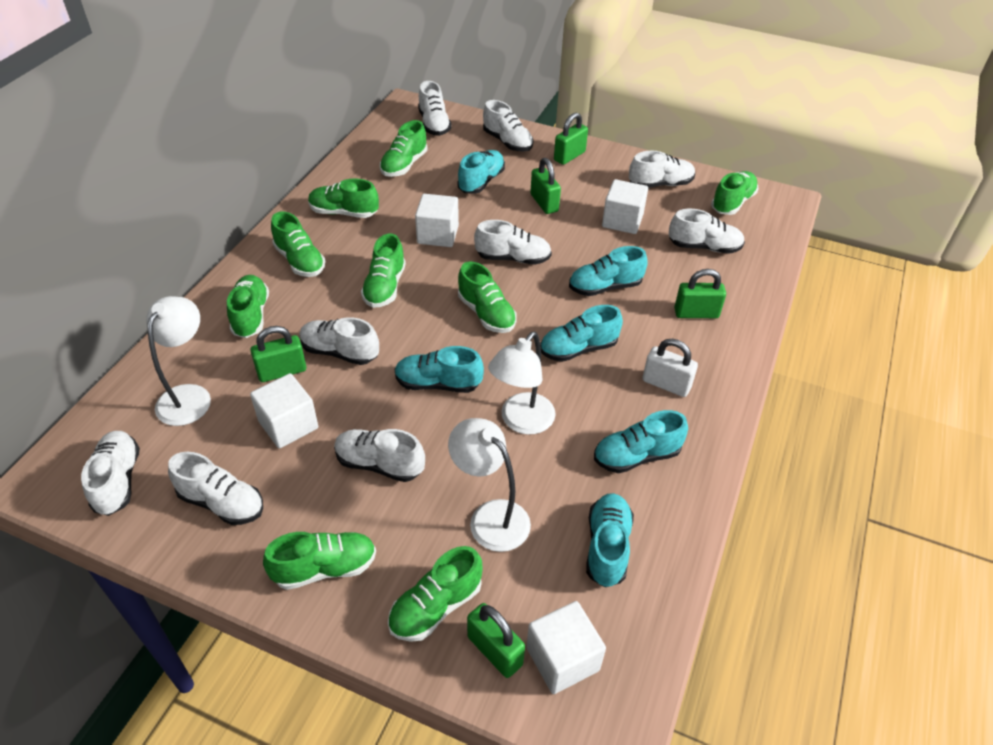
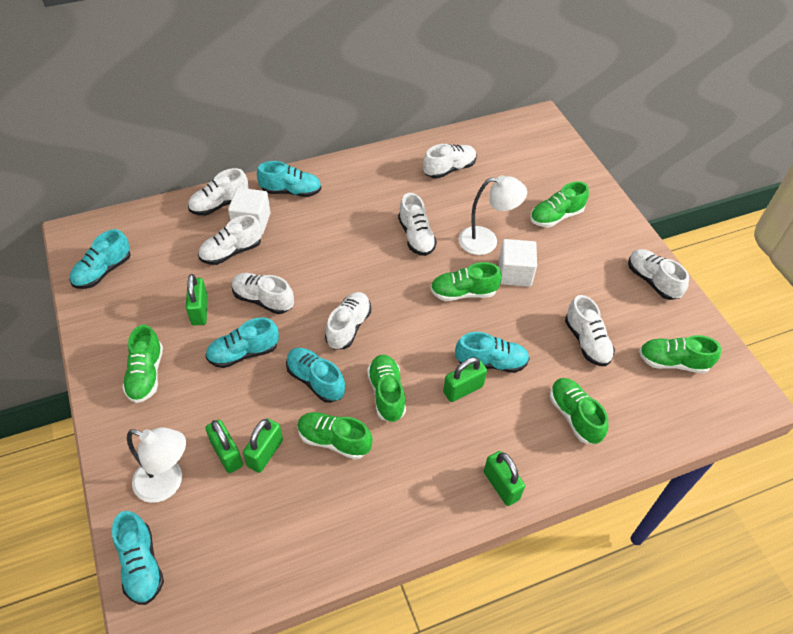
green shoe: [227,275,269,338] [263,532,376,590] [271,212,325,277] [308,178,379,218] [361,233,406,308] [380,120,427,177] [388,546,483,642] [458,262,517,333] [711,171,759,215] = 9 -> [122,325,163,403] [297,412,373,459] [367,355,406,422] [430,262,502,301] [530,181,589,227] [550,378,608,444] [639,335,721,373] = 7
white cube: [250,373,318,448] [415,194,459,247] [526,601,606,694] [602,179,648,234] = 4 -> [228,188,270,235] [499,239,537,287] = 2
white lamp: [146,296,211,426] [448,418,531,552] [488,332,556,435] = 3 -> [127,427,186,503] [458,175,527,255] = 2
white padlock: [642,339,698,397] = 1 -> none = 0
white shoe: [81,431,140,516] [168,452,263,525] [299,317,379,365] [334,429,425,482] [418,81,452,136] [474,220,552,265] [483,100,534,152] [629,151,695,188] [668,209,745,254] = 9 -> [188,168,248,216] [198,215,262,265] [232,273,294,314] [325,292,371,350] [398,193,437,256] [423,144,477,179] [565,295,615,366] [628,249,689,300] = 8

